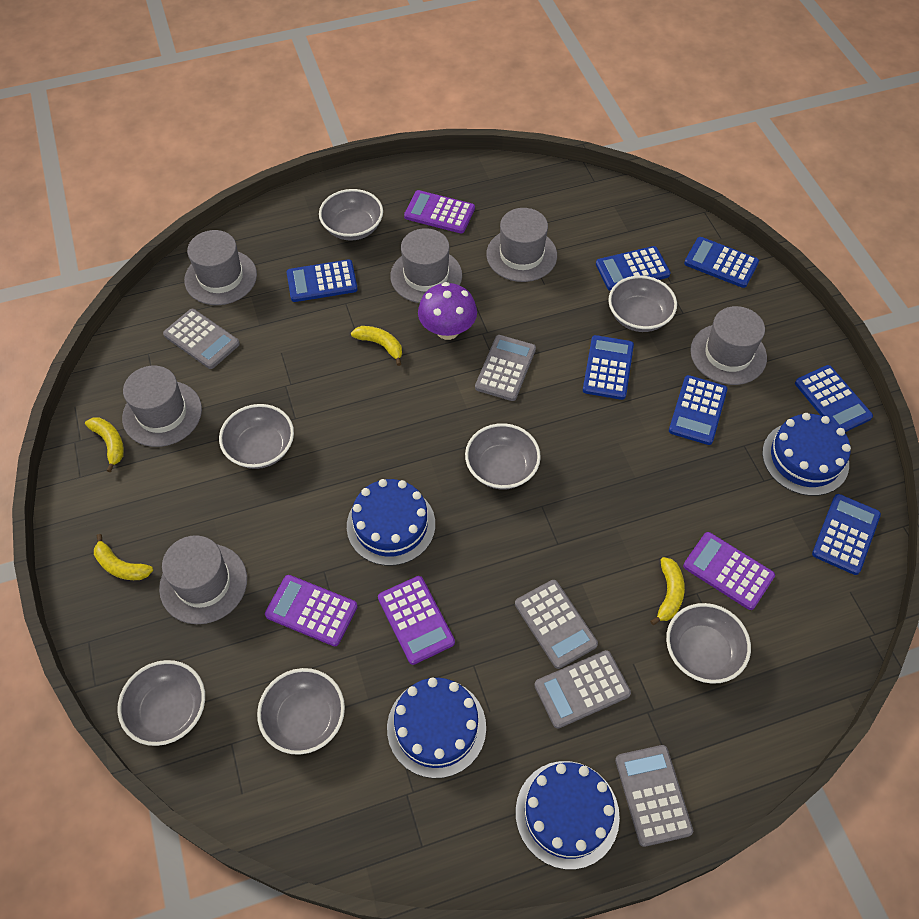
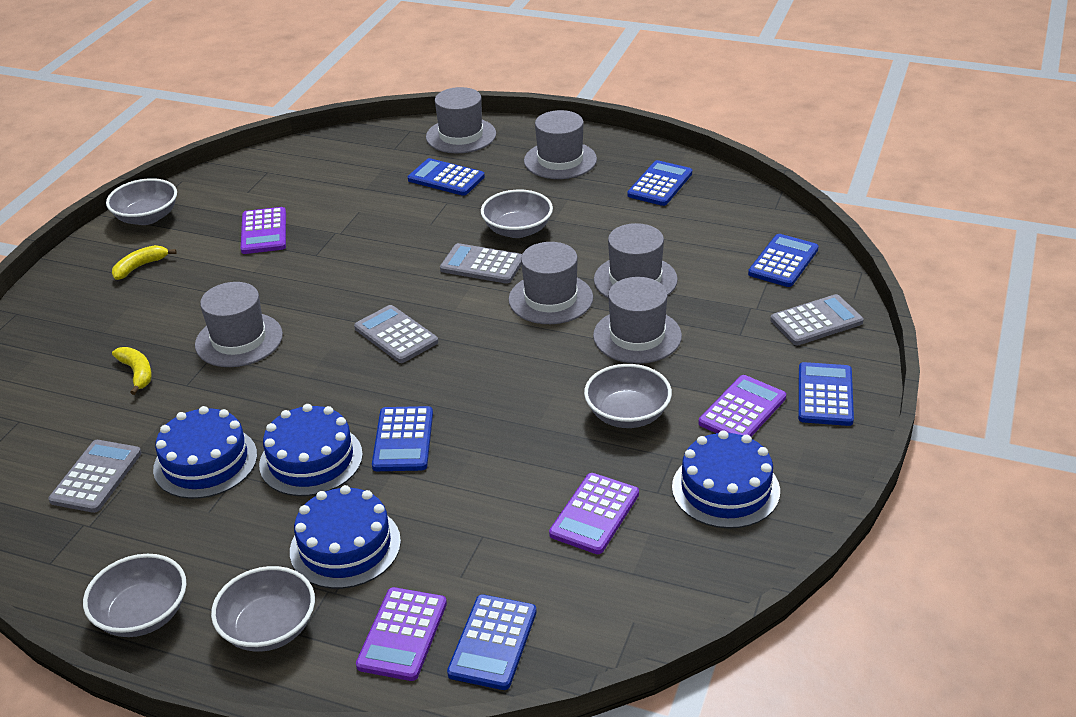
blue calculator: [287,259,358,302] [583,335,634,400] [596,246,671,291] [669,375,727,445] [684,237,759,288] [795,365,873,432] [812,494,881,575] = 7 -> [372,406,433,471] [408,158,485,196] [447,594,536,690] [627,160,692,206] [748,234,818,287] [798,362,854,426] = 6
grey bowl: [117,660,205,746] [219,404,294,469] [257,668,345,755] [319,189,383,241] [465,423,541,490] [608,276,677,332] [666,603,751,684] = 7 -> [83,554,186,637] [106,178,177,225] [211,566,315,652] [481,189,553,238] [584,364,672,428] = 5
grey calculator: [163,309,240,369] [475,335,536,401] [515,580,598,669] [534,650,631,729] [615,745,693,847] = 5 -> [49,440,142,513] [354,305,438,363] [440,243,522,284] [770,294,864,345] = 4
purple mushroom: [418,282,477,340] = 1 -> none = 0
yellow banana: [85,417,124,472] [94,534,153,580] [351,326,402,366] [650,557,685,625] = 4 -> [112,245,177,280] [112,347,152,395] = 2

